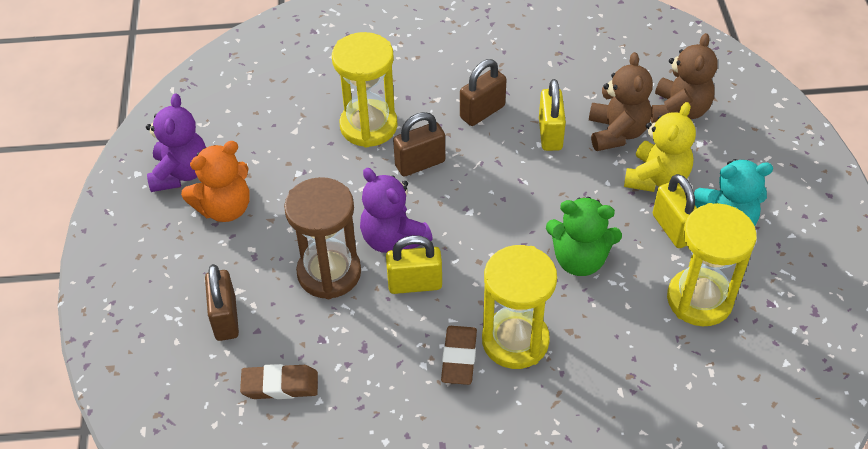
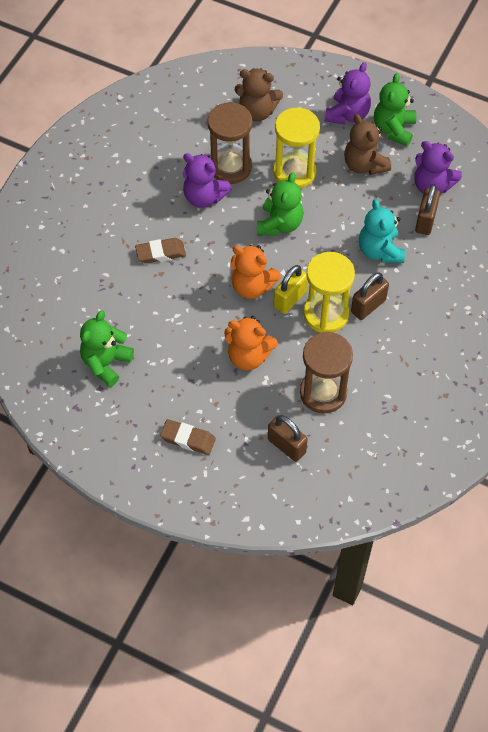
brown hourglass: [284,177,361,299] = 1 -> [207,102,252,184] [300,331,353,414] = 2
green teddy bear: [546,197,622,276] = 1 -> [80,310,134,387] [257,172,304,236] [374,73,416,146] = 3
orange teddy bear: [181,141,250,222] = 1 -> [224,316,278,370] [231,245,281,299] = 2
purple teddy bear: [146,93,206,192] [360,168,433,253] = 2 -> [183,153,232,208] [325,62,371,124] [415,141,462,194] = 3
yellow hourglass: [332,32,398,148] [482,245,557,369] [667,203,757,326] = 3 -> [273,107,320,189] [303,252,355,333] = 2
yellow padlock: [386,235,442,294] [539,79,566,151] [653,174,697,248] = 3 -> [273,265,308,314] = 1
yellow teddy bear: [624,102,696,192] = 1 -> none = 0

